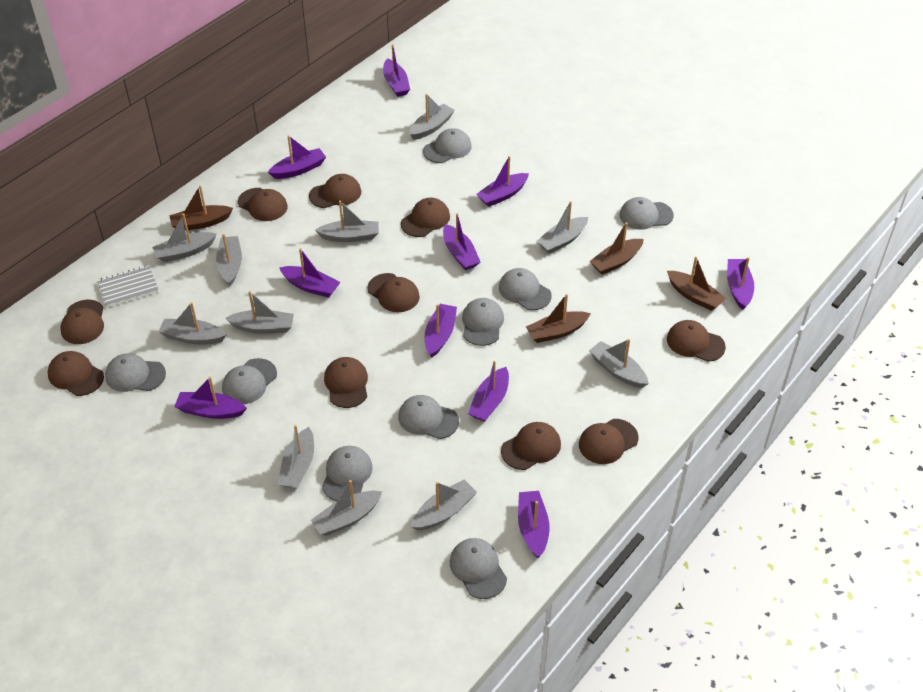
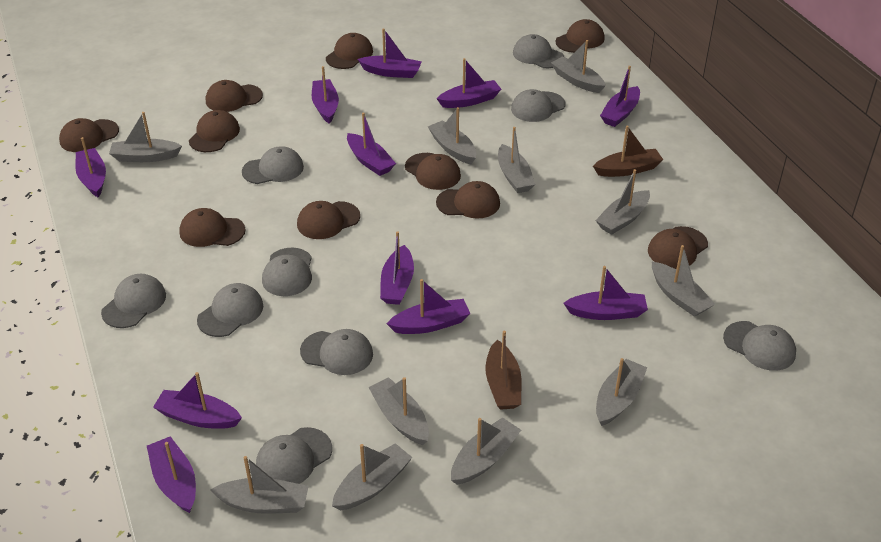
brown boat: [169,185,233,231] [526,294,591,343] [589,222,644,275] [667,256,726,311] = 4 -> [486,331,522,410] [593,126,663,177] = 2
grey notebook: [97,265,159,307] = 1 -> none = 0
purple boat: [174,376,247,419] [268,135,326,179] [279,248,341,298] [383,44,410,97] [425,304,457,357] [443,213,480,270] [468,360,509,422] [476,156,529,207] [518,491,550,558] [727,257,754,310] = 10 -> [75,137,106,197] [147,436,196,513] [153,372,242,429] [312,66,339,124] [347,113,396,176] [357,28,422,78] [380,231,414,305] [387,279,470,334] [437,58,501,108] [563,266,648,320] [600,66,640,127] = 11

